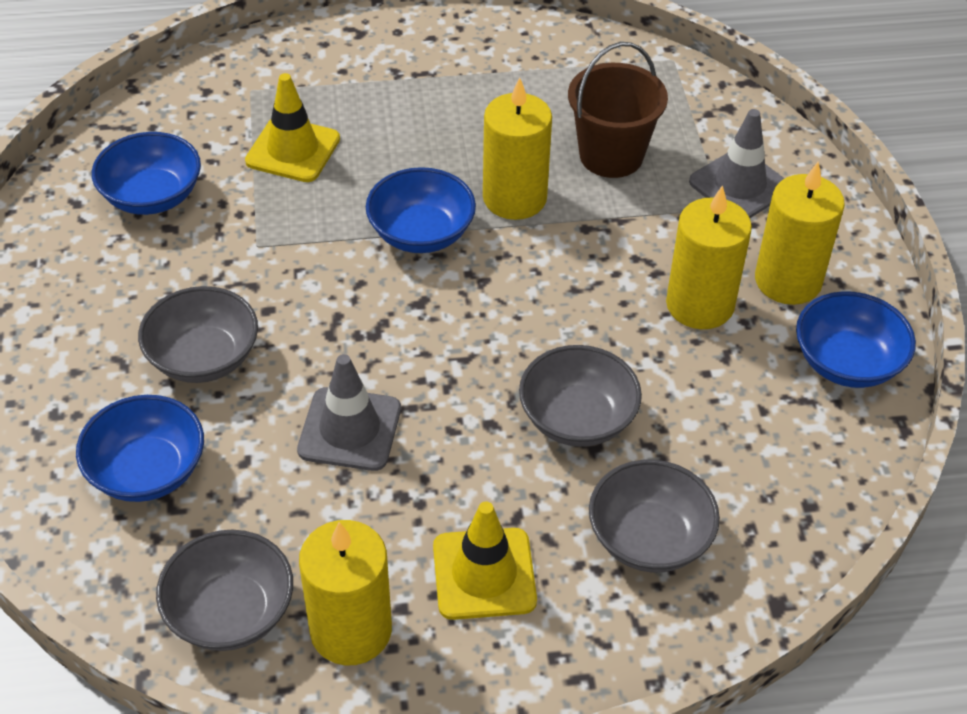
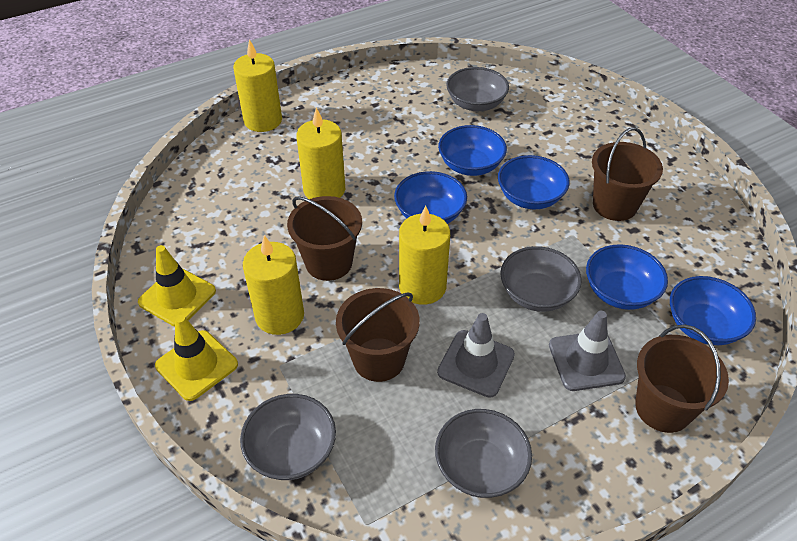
blue bowl: [76,395,204,502] [92,132,201,215] [366,167,476,253] [796,291,916,388] = 4 -> [394,171,467,224] [438,125,507,176] [498,155,570,209] [586,244,668,310] [670,276,756,345] = 5
brown bucket: [568,42,668,178] = 1 -> [287,196,362,281] [336,288,420,382] [592,127,663,221] [635,324,729,433] = 4

